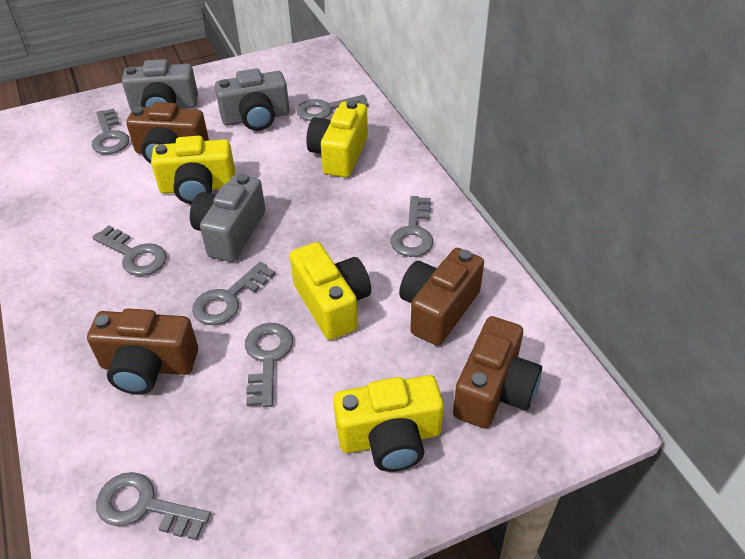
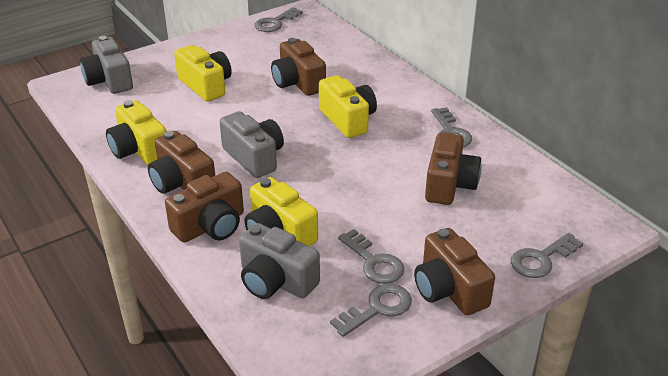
brown camera: [87,308,198,394] [126,102,209,163] [399,248,484,346] [453,316,542,428] = 4 -> [148,131,215,194] [165,172,244,242] [271,38,326,96] [414,228,495,315] [425,132,481,205] = 5
grey key: [92,109,129,154] [92,225,167,276] [96,472,211,540] [192,261,275,325] [245,323,293,407] [296,95,369,121] [390,196,433,257] = 7 -> [254,7,303,32] [330,284,412,337] [338,229,405,284] [431,107,472,147] [511,233,583,278] = 5

